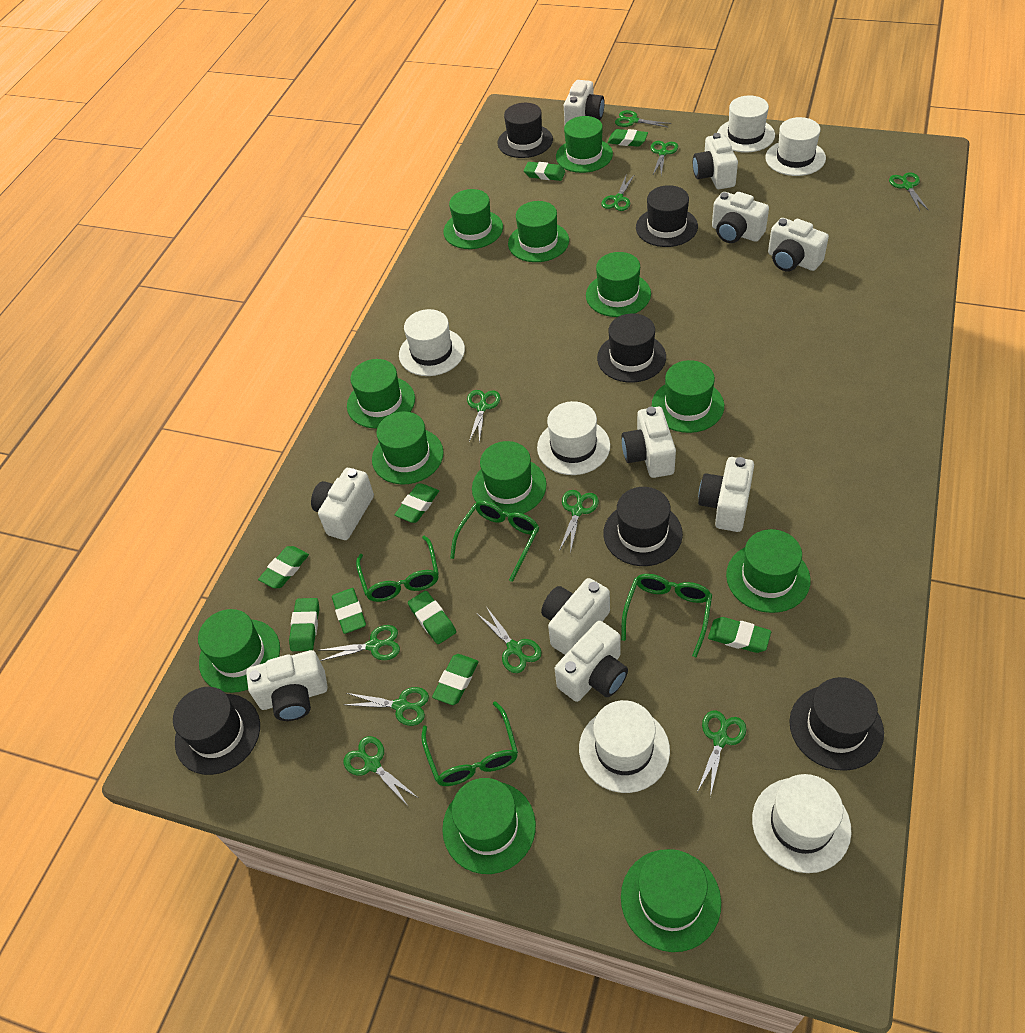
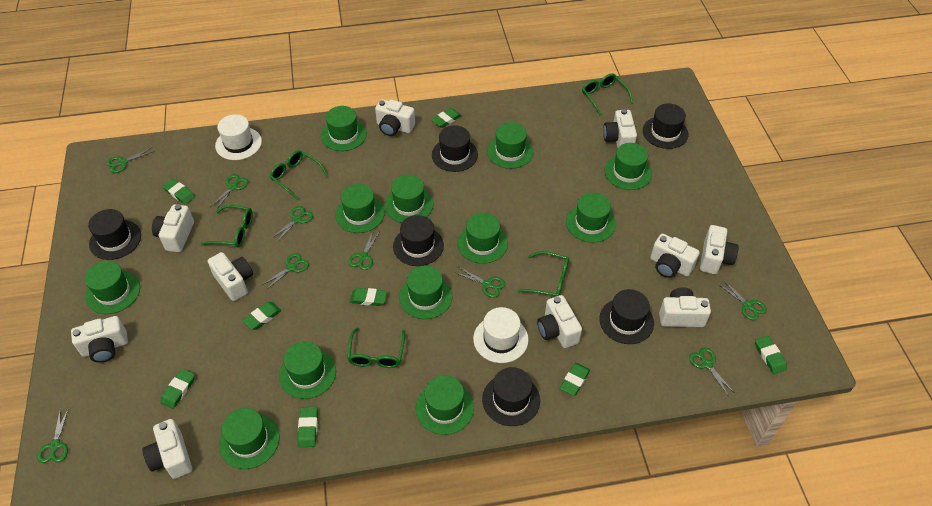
green eraser: [258,546,309,588] [289,598,319,651] [332,588,366,634] [395,483,439,523] [408,591,456,644] [432,654,479,705] [524,162,565,181] [607,129,648,147] [708,617,771,653] = 9 -> [160,369,195,409] [162,179,195,205] [242,302,282,330] [298,407,318,447] [350,288,387,306] [431,108,462,128] [560,363,590,396] [755,336,787,374] = 8
green glasses: [356,536,439,602] [421,701,518,786] [450,501,539,582] [621,574,712,657] = 4 -> [201,205,253,248] [270,150,328,200] [347,328,405,368] [517,251,569,296] [582,73,633,116] = 5
green scissors: [320,625,400,661] [343,736,417,806] [344,687,429,726] [467,390,501,443] [478,608,542,673] [559,490,599,553] [601,174,635,211] [615,110,671,128] [651,141,678,175] [697,710,747,797] [889,172,929,211] = 11 -> [37,408,69,463] [107,148,154,173] [211,174,249,210] [262,253,309,290] [271,206,313,243] [348,231,380,270] [456,267,505,298] [689,347,735,395] [718,280,767,321] = 9
white hat: [399,309,465,376] [537,401,610,475] [579,700,670,793] [717,95,775,153] [752,774,851,873] [765,117,826,176] = 6 -> [215,114,262,160] [473,307,529,363] = 2

